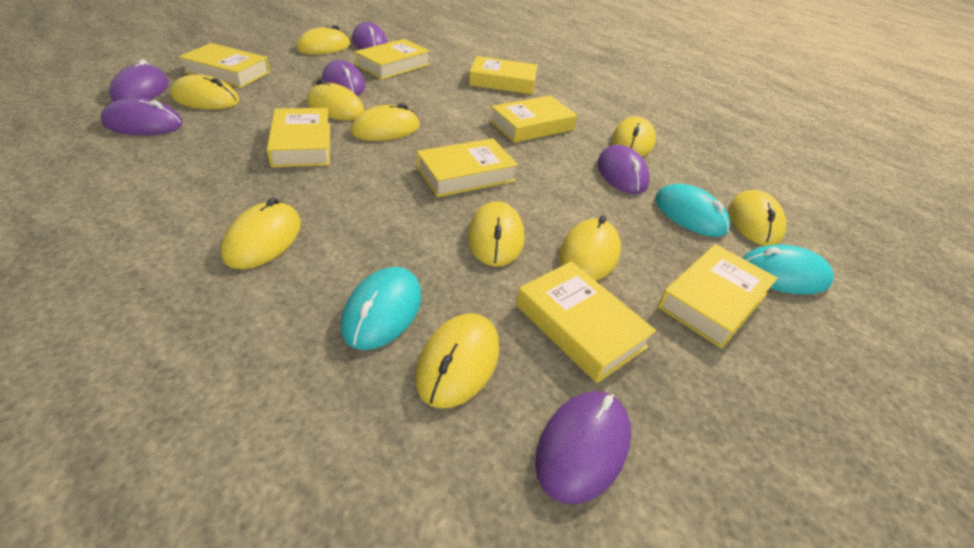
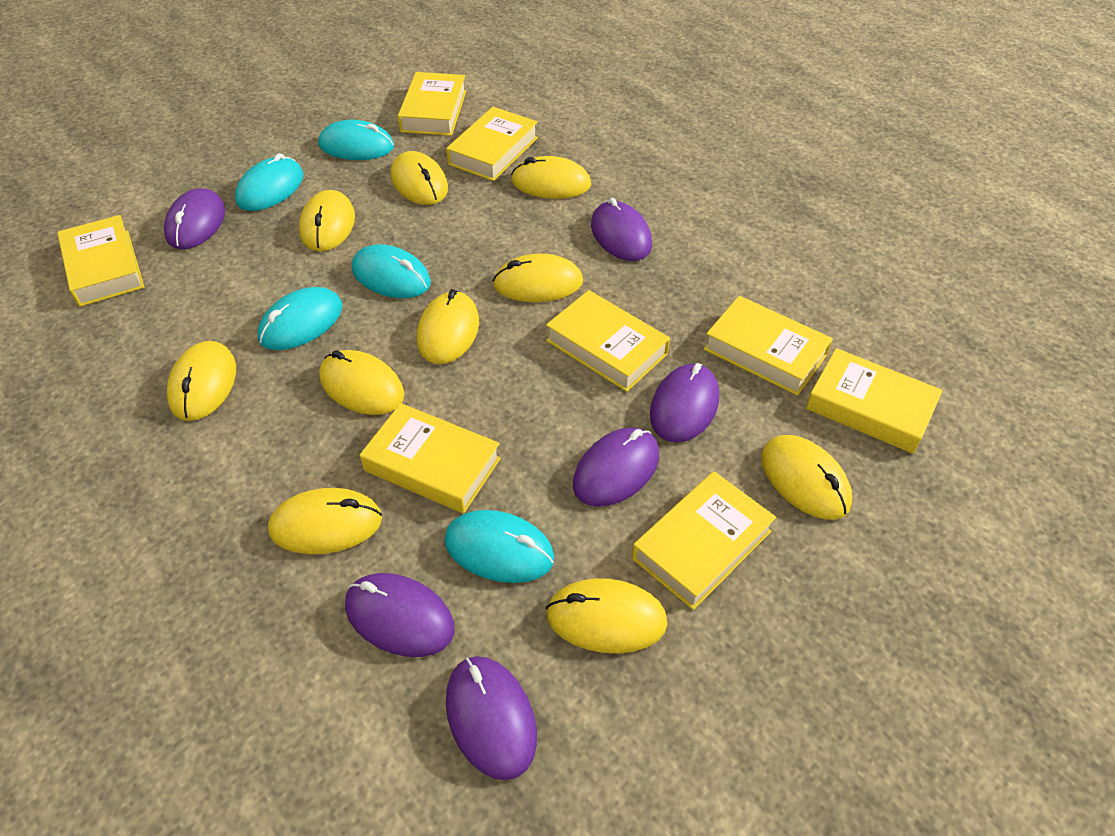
turquoise mouse: [341,267,421,350] [655,184,730,237] [742,244,834,295] = 3 -> [235,153,303,211] [258,287,342,350] [318,120,394,160] [352,244,431,298] [444,510,554,583] = 5

